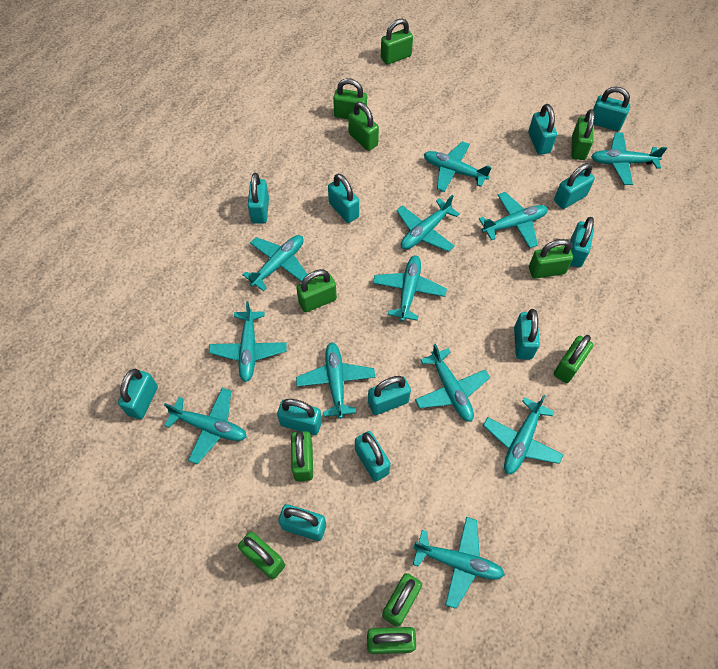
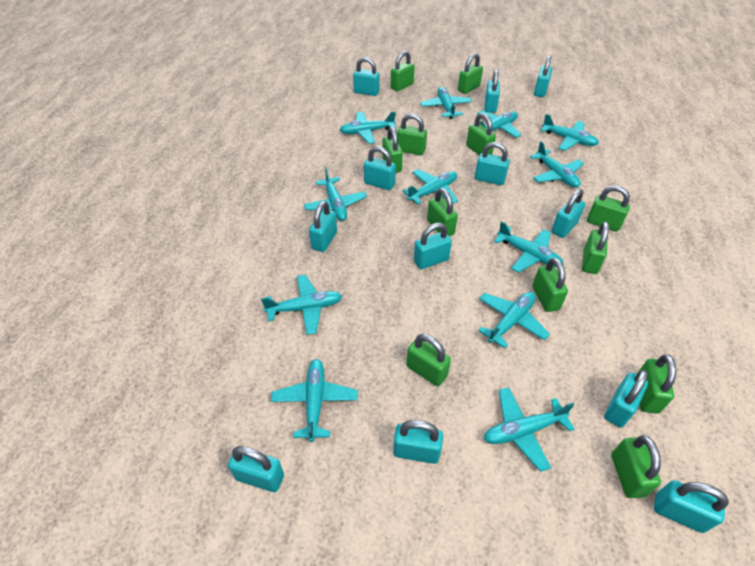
green padlock: [238,532,285,579] [291,431,313,481] [296,270,337,312] [333,79,367,119] [348,102,379,151] [367,627,416,654] [381,19,413,65] [382,573,422,627] [529,239,573,278] [554,335,593,383] [571,109,595,160] = 11 -> [382,127,403,173] [391,51,415,92] [397,114,427,155] [406,334,451,386] [427,188,458,236] [458,53,483,94] [466,113,496,155] [532,257,568,312] [582,222,609,274] [587,185,630,232] [611,435,661,498] [637,354,676,414] = 12

